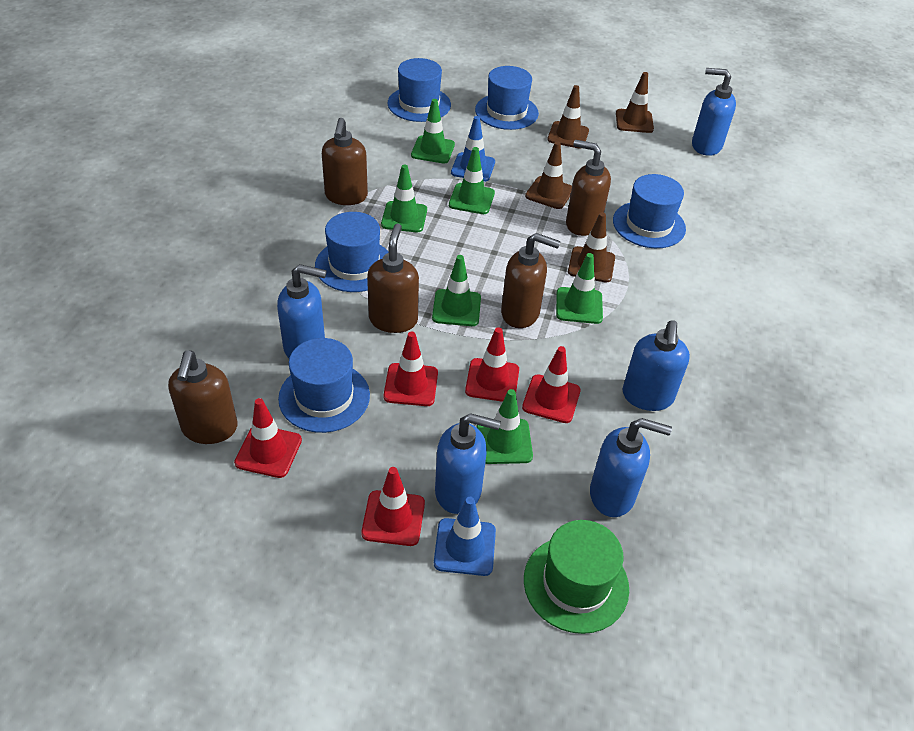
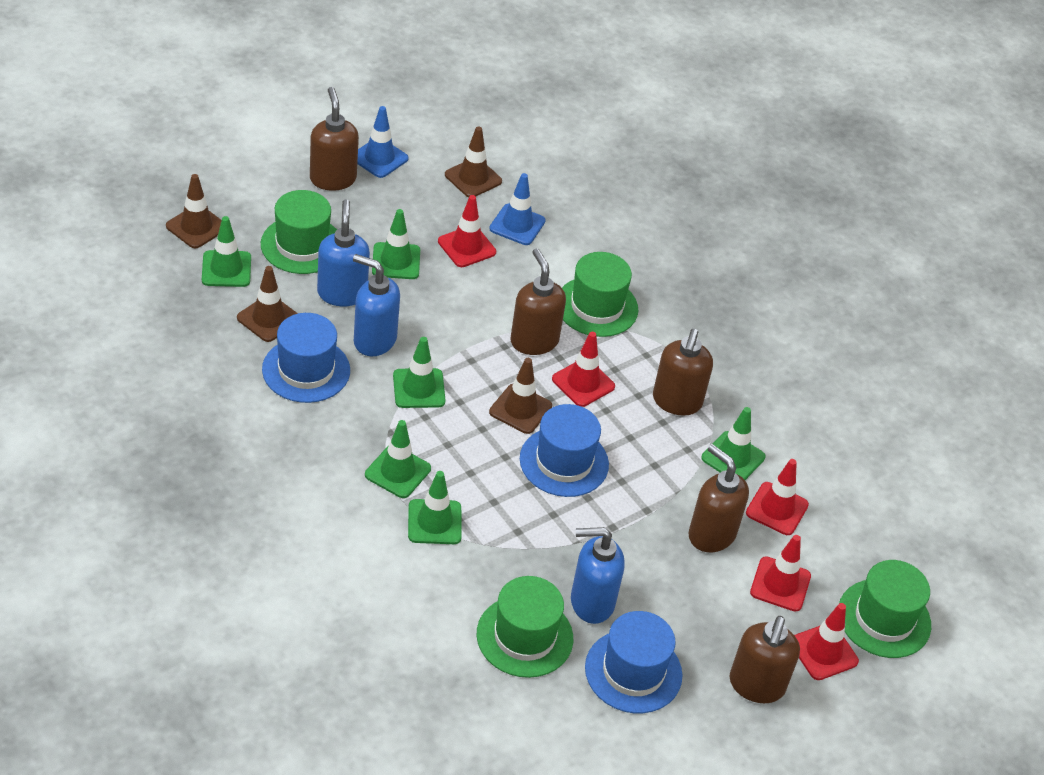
blue hat: [278,338,370,433] [315,212,389,292] [388,58,451,122] [475,66,539,130] [613,174,686,248] = 5 -> [262,313,350,403] [520,404,609,497] [585,611,682,713] = 3
blue soap dispenser: [277,264,327,358] [435,413,501,514] [590,418,672,517] [622,320,690,411] [692,68,736,156] = 5 -> [317,199,370,306] [353,254,400,356] [571,527,625,624] = 3
green hat: [524,520,629,634] = 1 -> [261,190,337,274] [477,576,573,678] [562,252,638,337] [839,560,931,658] = 4

